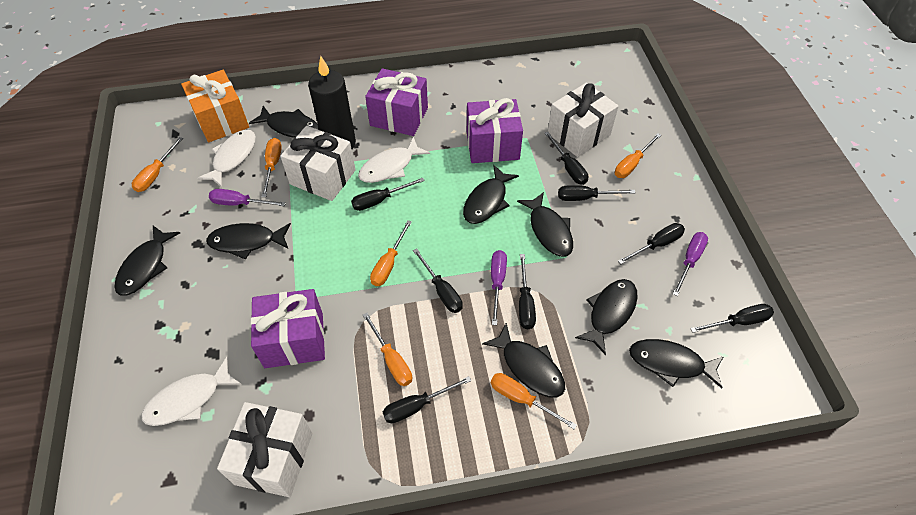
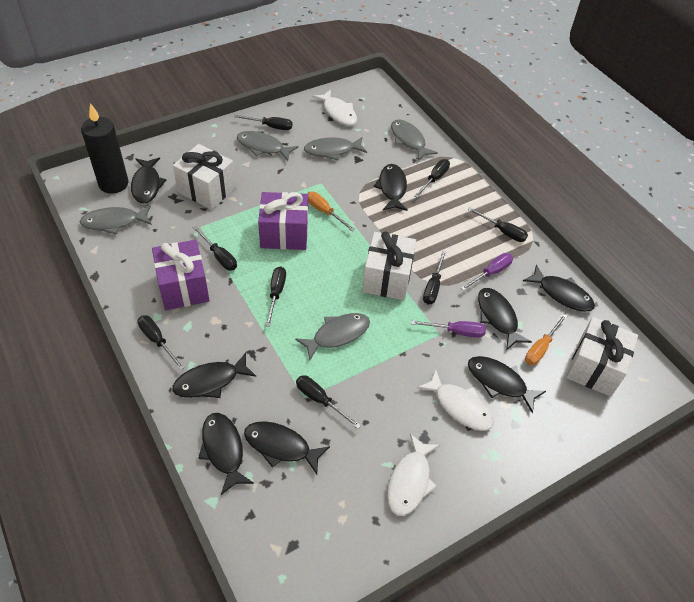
grey fish: none = 0 -> [80,205,152,235] [237,131,298,161] [295,313,370,360] [304,137,367,160] [391,119,438,161] = 5
orange gift: [181,70,249,142] = 1 -> none = 0
orange screwdriver: [132,137,183,192] [262,138,282,197] [363,313,412,386] [370,220,412,286] [491,373,577,429] [615,133,661,178] = 6 -> [307,191,355,231] [525,314,567,365] = 2
purple gift: [251,289,325,368] [365,68,428,136] [467,98,523,163] = 3 -> [152,240,210,310] [258,192,308,250] = 2
purple screwdriver: [209,189,286,206] [491,250,507,325] [673,232,708,296] = 3 -> [411,320,486,338] [461,253,513,291] = 2

